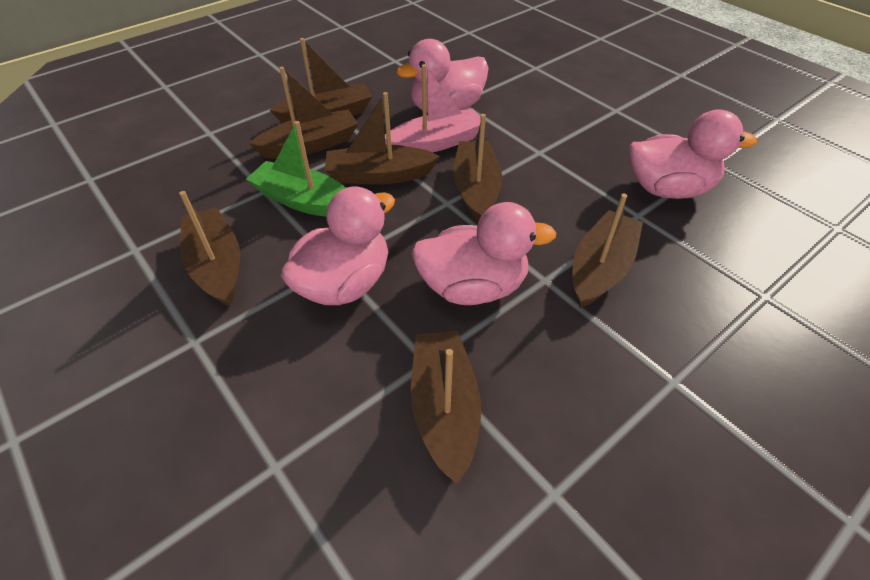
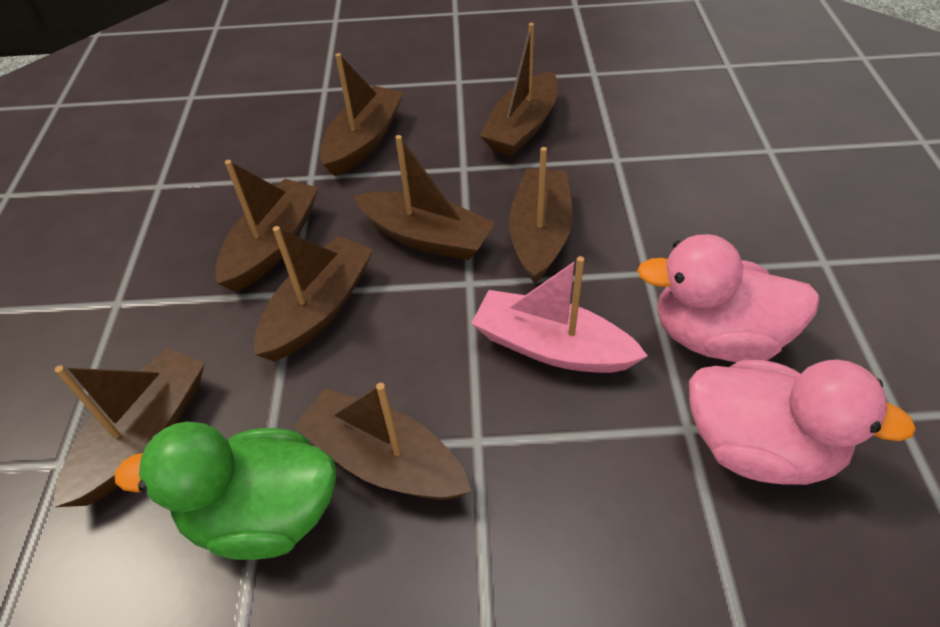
brown boat: [179,191,240,307] [249,67,358,159] [270,38,372,123] [325,92,440,185] [411,331,481,484] [453,114,502,222] [573,194,643,308] = 7 -> [54,348,205,507] [215,160,319,292] [254,226,373,361] [294,383,472,500] [320,53,404,176] [353,135,495,260] [480,23,558,157] [509,147,573,284] = 8
green boat: [246,121,346,217] = 1 -> none = 0
green duck: none = 0 -> [114,422,337,560] = 1
pink duck: [281,186,395,305] [396,39,489,110] [411,202,556,305] [629,109,757,199] = 4 -> [637,234,820,362] [689,359,916,485] = 2

